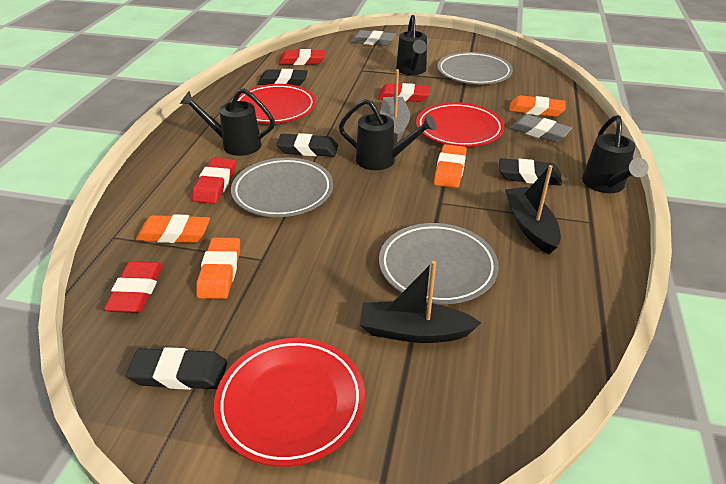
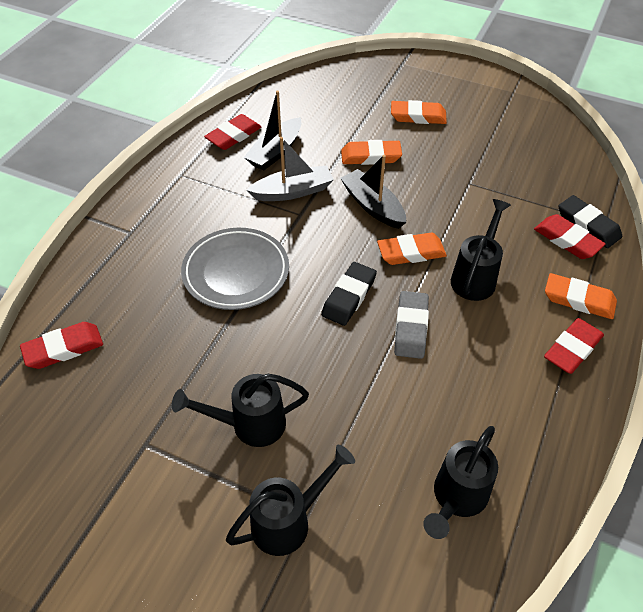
black eraser: [126,347,227,390] [258,69,308,86] [276,133,338,157] [499,158,562,186] = 4 -> [321,262,377,326] [558,195,622,248] = 2
grey eraser: [351,30,396,46] [510,114,572,142] = 2 -> [394,291,429,359] = 1
grey plate: [231,158,333,217] [379,223,499,304] [437,52,513,84] = 3 -> [181,228,289,310] = 1
red plate: [214,338,365,467] [238,84,316,124] [416,102,505,147] = 3 -> none = 0

